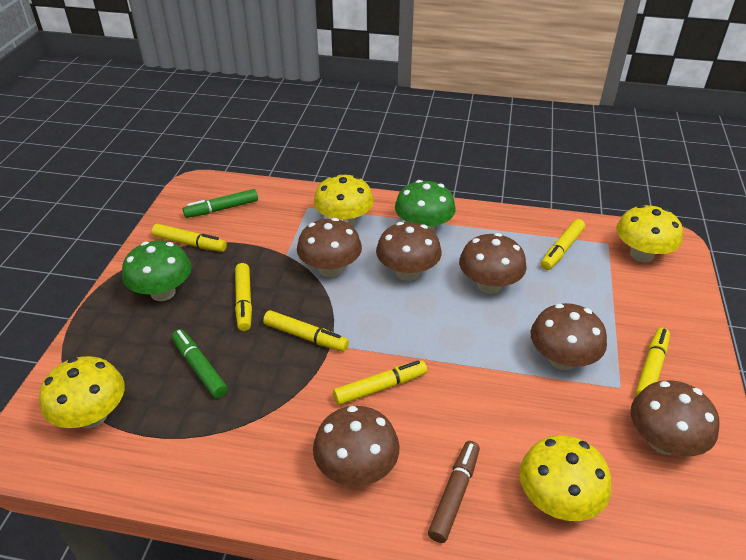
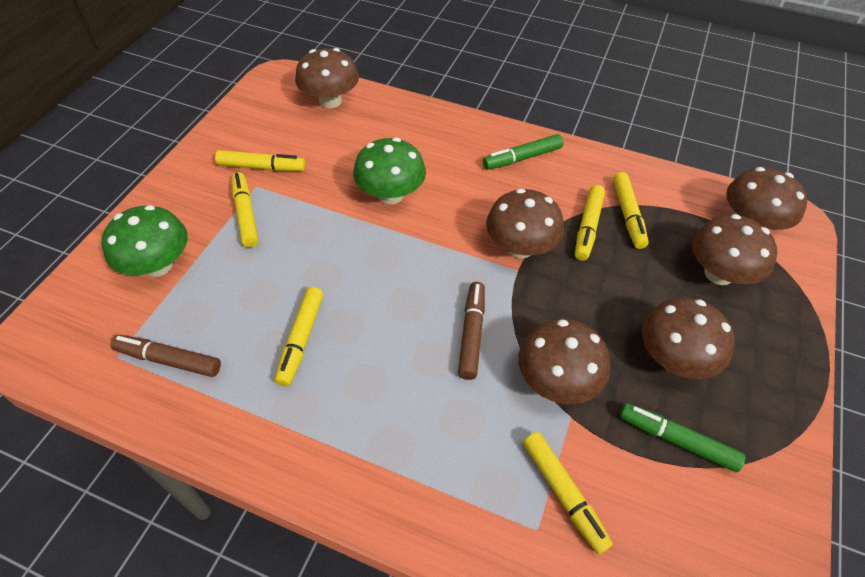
brown marker: [428,441,480,543] = 1 -> [110,335,221,377] [458,282,485,380] = 2
yellow mushroom: [39,356,125,428] [314,174,374,227] [519,435,611,521] [616,205,683,263] = 4 -> none = 0

